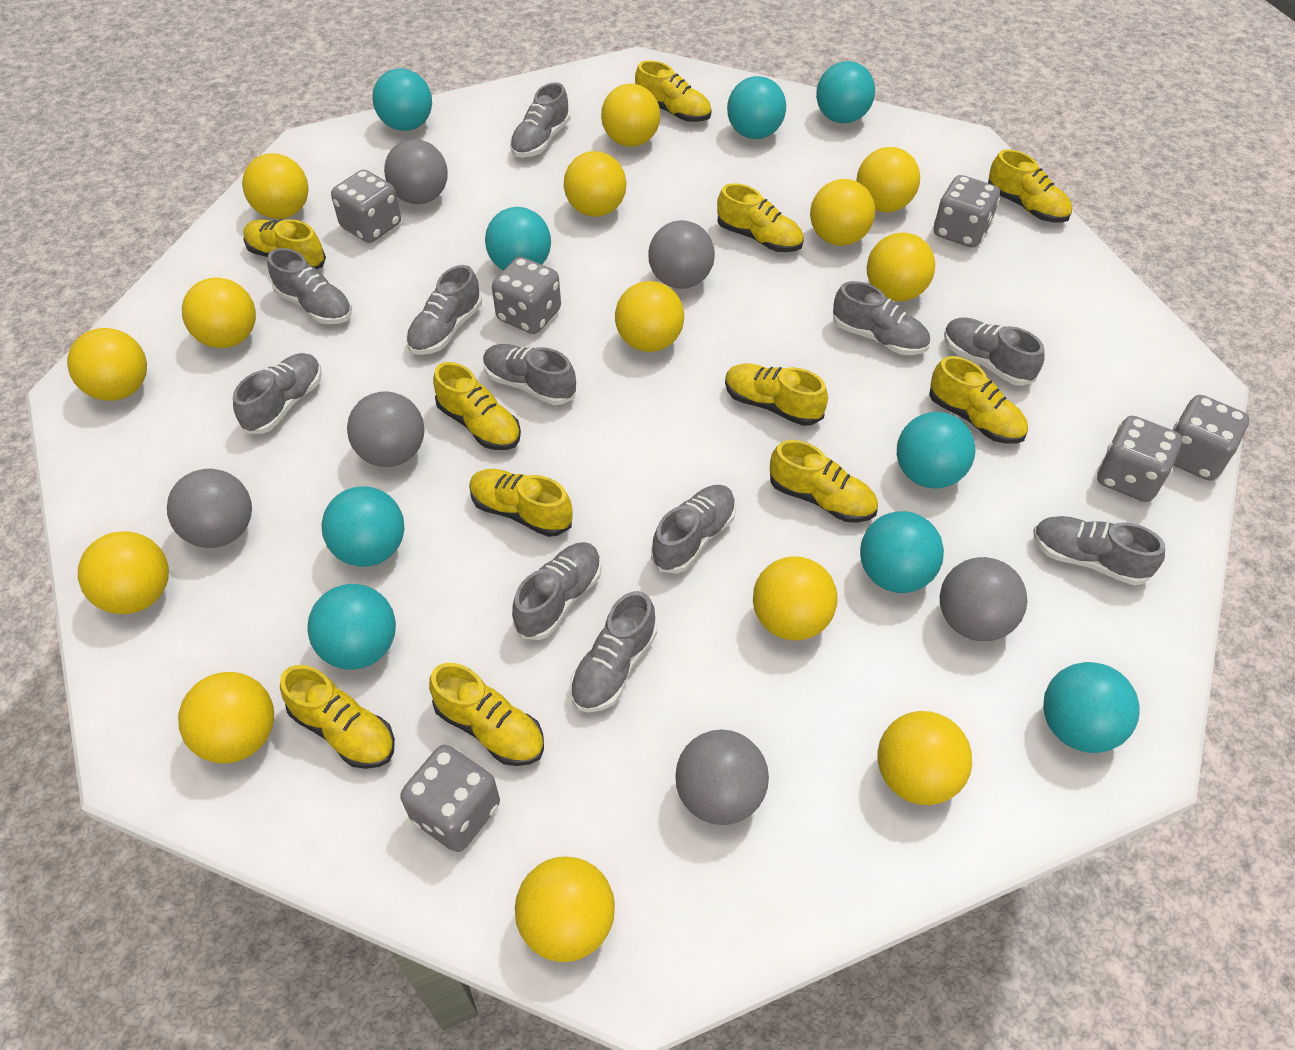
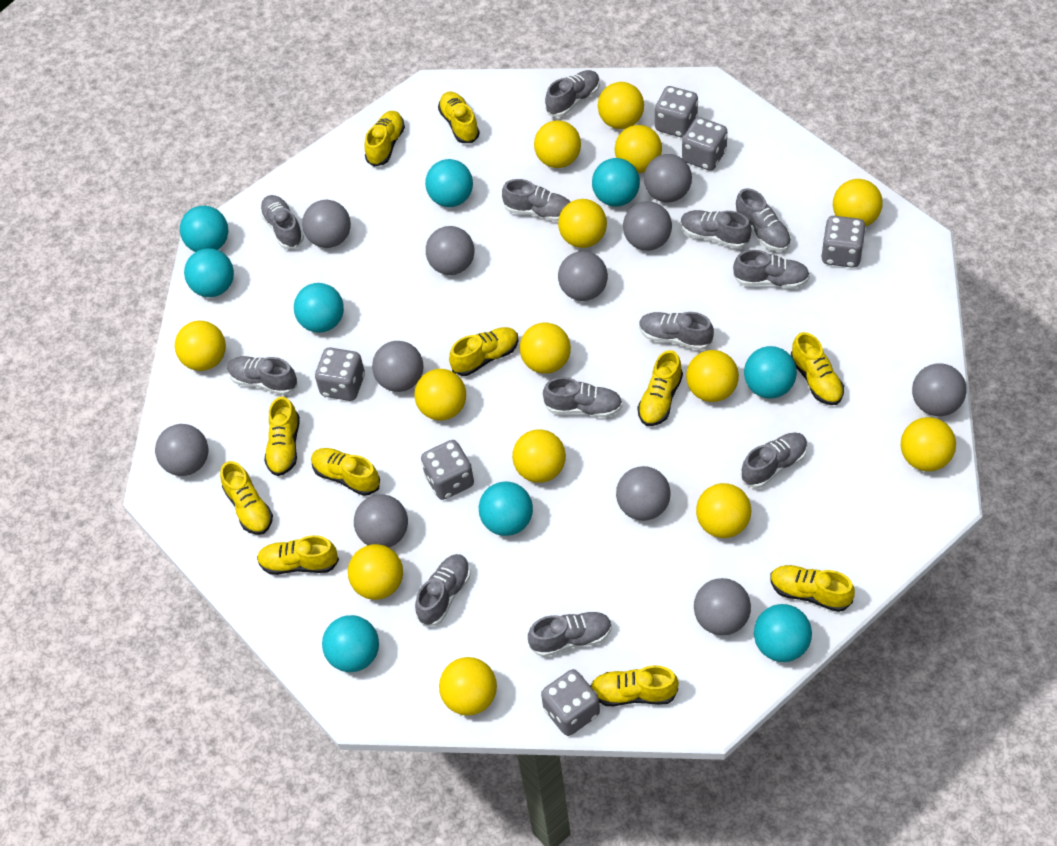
grey ball: [167,469,252,548] [347,391,424,467] [384,139,448,204] [648,220,715,289] [675,729,769,825] [940,557,1027,641] = 6 -> [155,424,208,476] [302,200,351,248] [354,494,408,547] [372,341,424,392] [426,226,474,275] [558,251,608,301] [616,466,671,521] [623,201,672,251] [644,154,692,202] [694,578,751,635] [912,363,967,416] = 11
grey shoe: [233,353,322,434] [267,248,352,324] [406,265,482,355] [483,344,576,405] [510,82,570,157] [512,542,602,640] [570,591,657,713] [651,485,736,574] [833,281,930,355] [944,317,1045,386] [1033,516,1165,585] = 11 -> [227,356,297,395] [259,195,304,249] [415,554,470,626] [502,179,570,221] [528,611,612,657] [543,377,623,418] [545,70,600,117] [639,312,714,350] [681,210,752,249] [733,250,810,288] [735,188,791,252] [741,433,808,488] = 12

